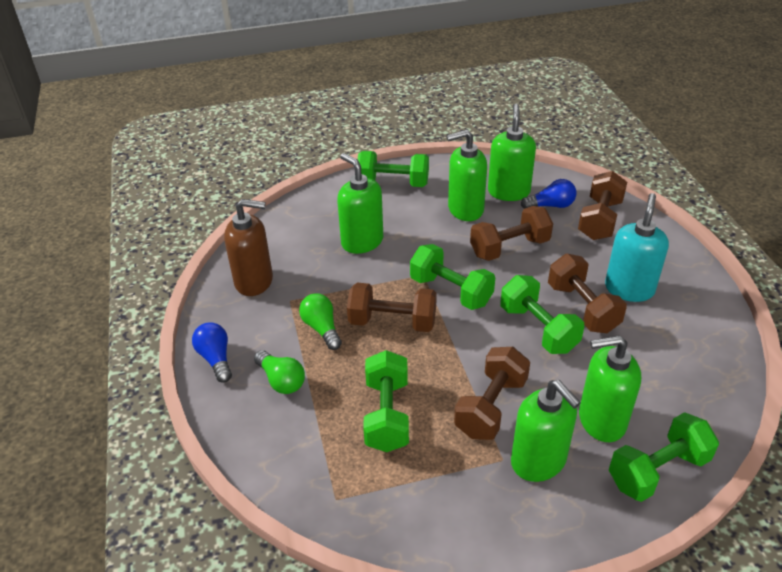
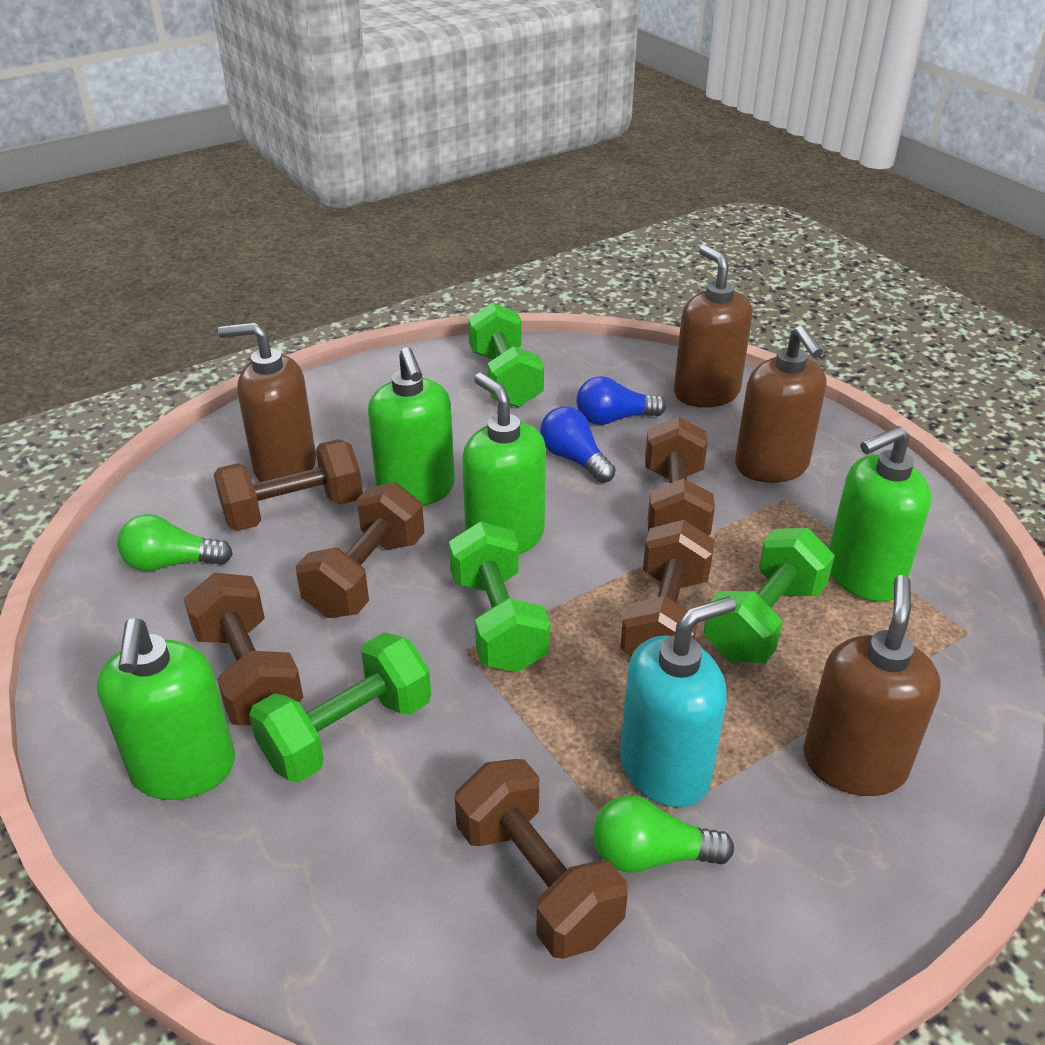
brown dumbbell: [347,283,437,332] [454,347,530,440] [470,206,553,261] [548,254,627,333] [578,171,627,240] = 5 -> [184,573,303,725] [214,439,363,531] [296,482,424,618] [455,759,628,959] [620,520,715,657] [645,416,715,536] = 6
brown soap dispenser: [224,199,273,296] = 1 -> [218,322,316,482] [674,245,752,408] [735,325,826,483] [803,575,941,796] = 4
green dumbbell: [357,151,429,187] [363,350,409,452] [410,244,495,310] [500,275,584,354] [609,412,719,502] = 5 -> [249,632,431,783] [449,521,550,672] [468,302,544,407] [703,528,835,663] = 4
green soap dispenser: [337,153,383,254] [446,129,487,221] [488,104,536,201] [511,380,581,482] [579,335,641,442] = 5 -> [97,619,235,800] [368,347,455,506] [462,373,546,554] [829,426,931,602] = 4

